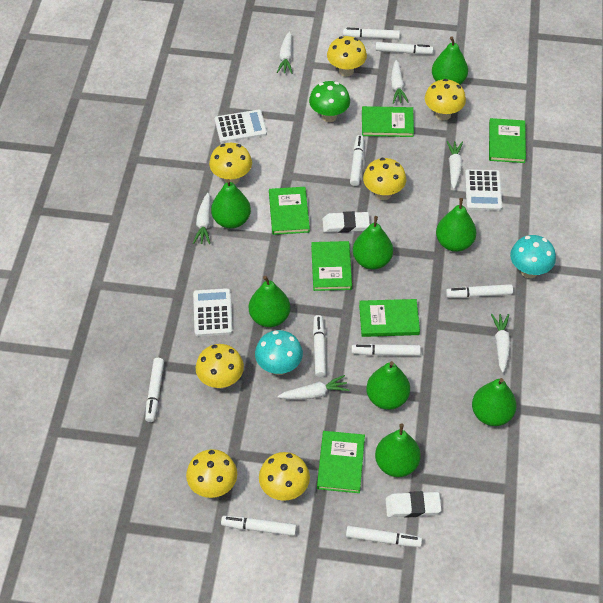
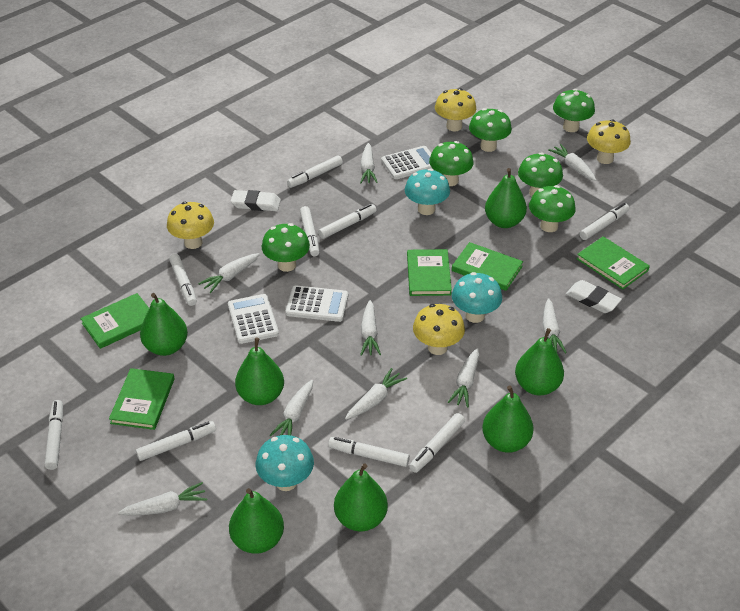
green book: [269,187,310,235] [311,241,352,291] [317,431,365,493] [359,299,420,337] [362,106,414,137] [489,118,526,163] = 6 -> [80,293,149,349] [109,368,175,430] [407,249,452,296] [452,242,523,291] [577,236,650,289] = 5
green mushroom: [309,81,350,122] = 1 -> [262,223,310,272] [429,141,474,186] [469,108,512,152] [518,152,563,196] [529,185,576,232] [553,89,595,132] = 6
green pear: [211,179,251,228] [249,276,290,327] [353,216,393,270] [366,361,410,410] [375,423,421,477] [432,36,468,85] [436,198,476,252] [472,378,517,426] = 8 -> [140,293,188,356] [229,488,284,554] [235,338,284,405] [334,463,388,531] [482,386,534,453] [485,168,527,228] [515,328,564,395] = 7
turquoise mushroom: [255,330,303,375] [510,235,556,278] = 2 -> [256,435,314,491] [405,169,450,215] [452,272,502,323] = 3
white carrot: [193,193,210,244] [277,31,292,74] [278,375,349,400] [391,60,409,104] [447,141,463,189] [491,314,510,373] = 6 -> [118,482,207,515] [198,253,260,293] [270,380,313,436] [345,368,407,420] [360,143,378,183] [360,300,381,356] [448,348,479,408] [543,298,567,354] [548,144,596,181] = 9
yellow mushroom: [186,449,237,498] [196,344,244,389] [209,143,252,184] [259,452,310,501] [327,36,367,77] [363,158,406,200] [425,79,466,121] = 7 -> [167,202,214,249] [413,304,465,355] [435,88,476,131] [587,120,631,164] = 4

